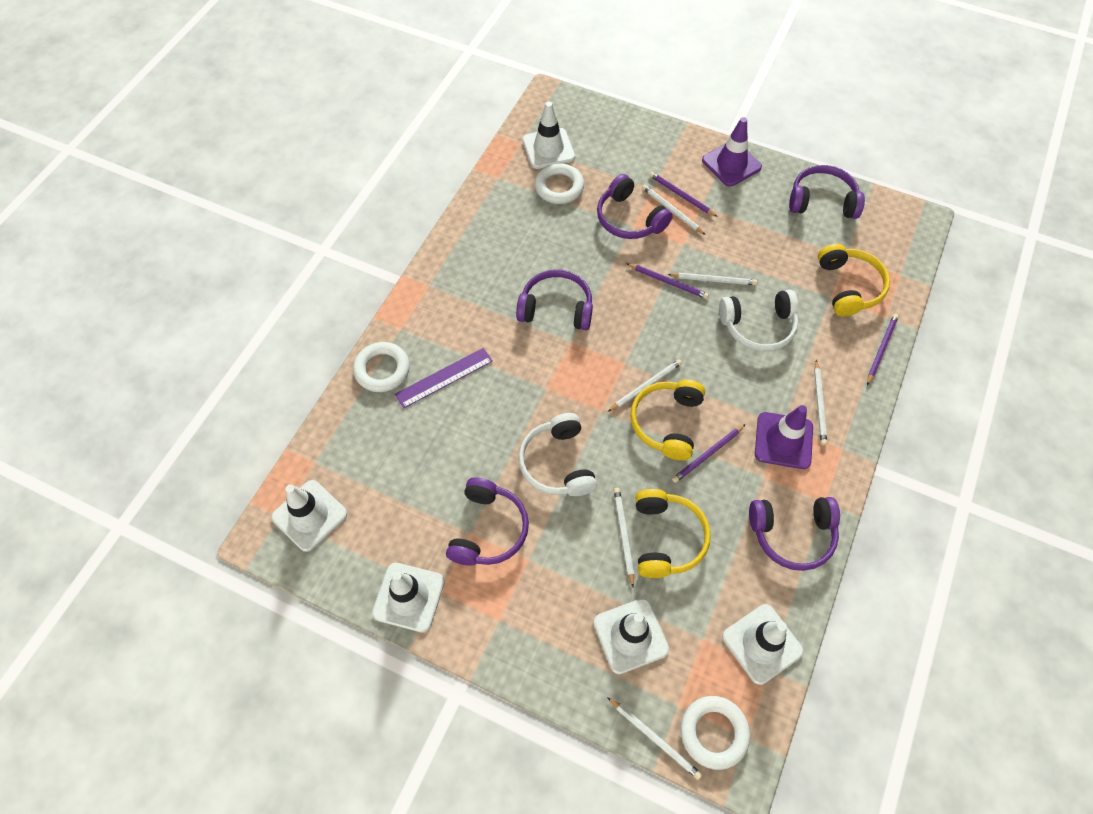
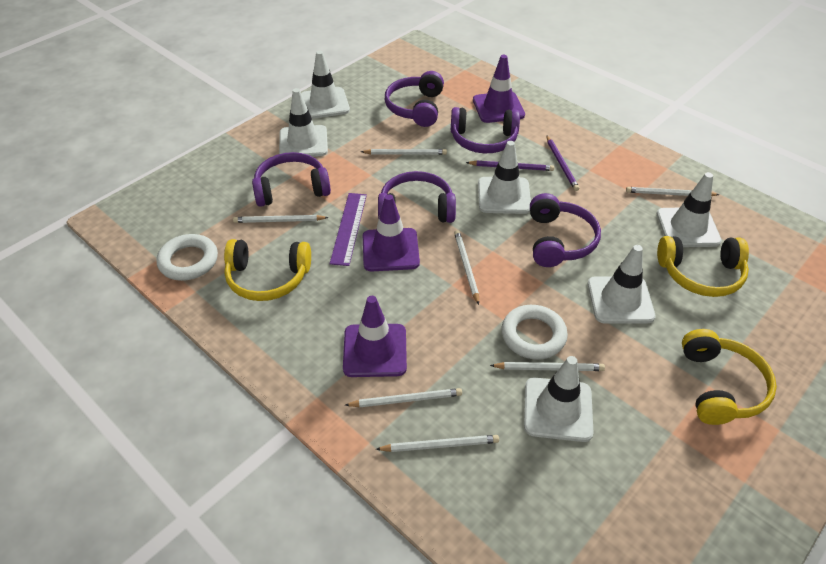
purple pencil: [626,263,709,299] [649,172,718,217] [672,424,746,483] [867,314,899,385] = 4 -> [466,161,554,171] [546,135,580,191] = 2
purple traffic cone: [702,117,762,187] [755,405,813,469] = 2 -> [343,296,407,377] [363,194,420,271] [473,55,525,123] = 3
white headphones: [518,413,597,496] [719,290,799,352] = 2 -> none = 0
white pencil: [607,697,702,780] [608,359,682,412] [614,488,634,587] [642,185,706,235] [667,273,757,285] [814,360,827,445] = 6 -> [233,215,329,223] [345,388,462,407] [361,149,447,155] [376,435,499,452] [454,230,479,305] [490,362,605,371] [626,187,719,196] = 7
white ring: [353,342,410,392] [534,163,584,204] [681,696,750,770] = 3 -> [157,234,218,281] [501,305,568,360] = 2
white traffic cone: [271,480,347,552] [372,563,445,632] [523,102,575,169] [594,598,669,674] [722,604,804,685] = 5 -> [279,88,328,157] [301,51,350,119] [478,141,531,214] [524,356,594,442] [588,245,656,324] [657,172,722,247] = 6

